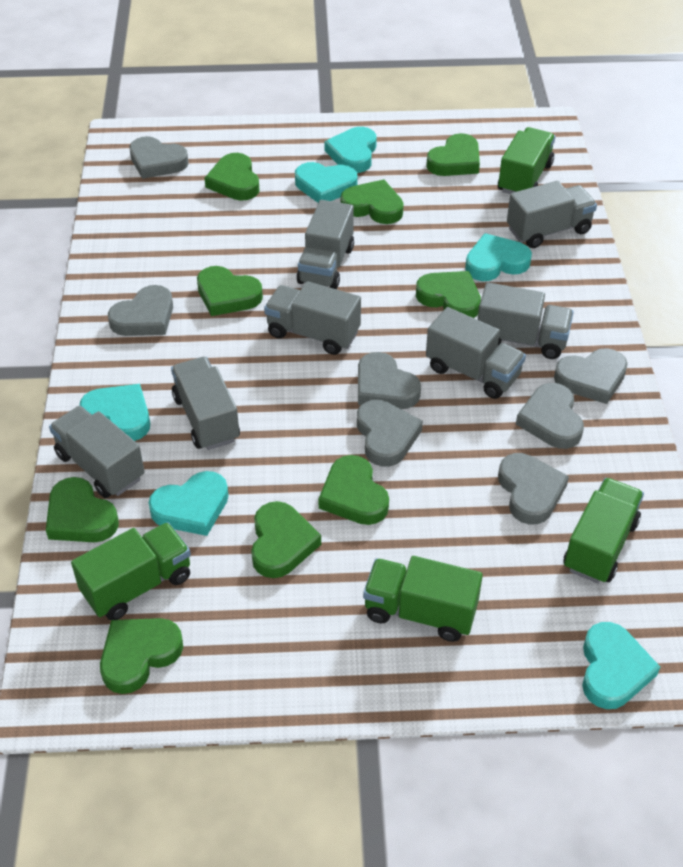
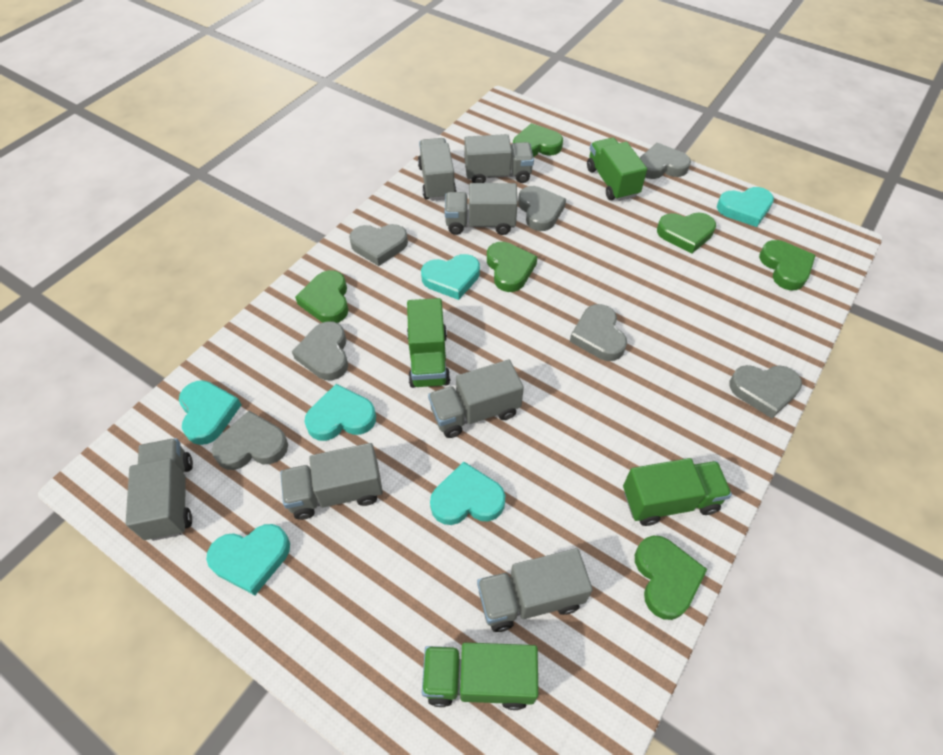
green heart: [46,477,119,542] [100,618,183,694] [197,266,263,316] [204,153,259,201] [251,501,321,578] [318,455,389,525] [341,179,404,224] [416,271,481,318] [426,133,480,176] = 9 -> [295,270,349,323] [487,242,538,292] [513,123,563,157] [635,535,707,620] [657,213,716,254] [759,240,816,290] = 6

